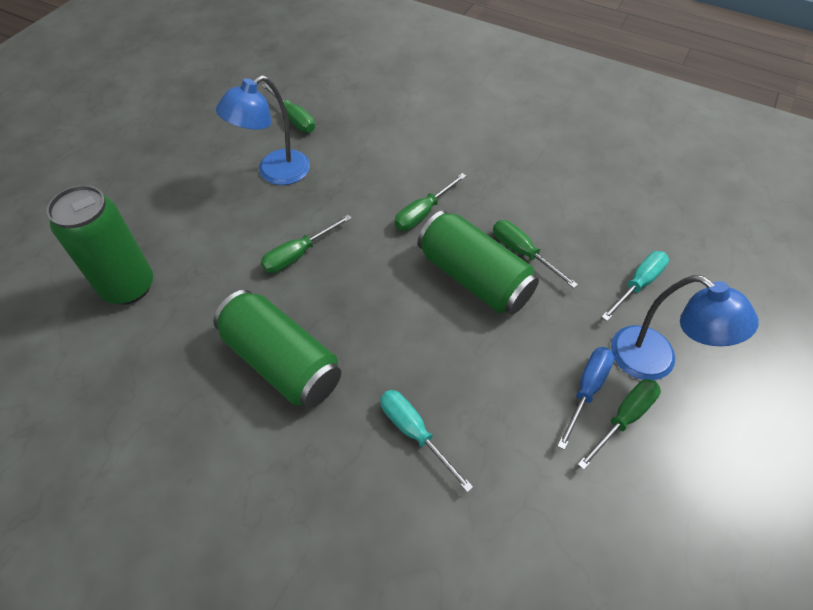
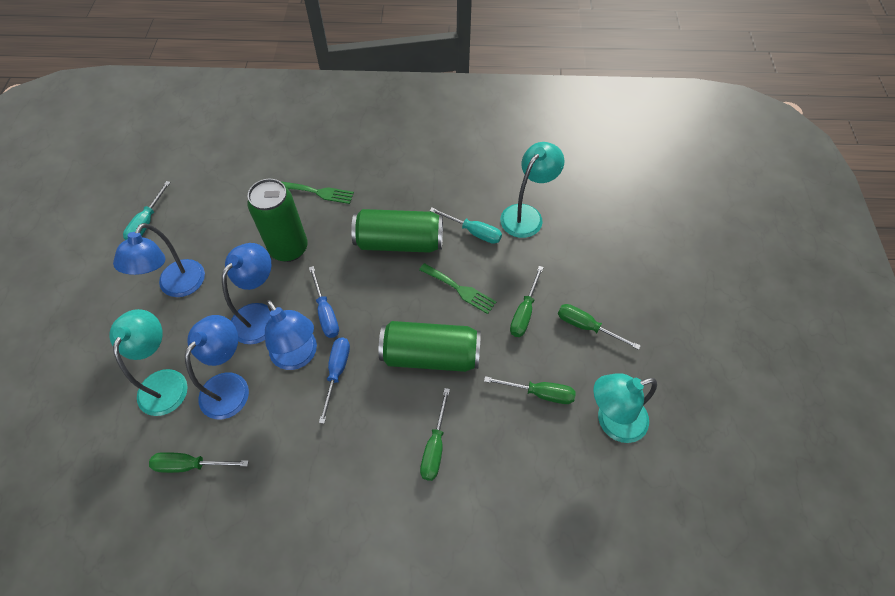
blue lamp: [216,75,310,185] [611,275,759,380] = 2 -> [113,223,205,297] [185,315,249,419] [222,243,272,344] [265,300,317,370] = 4
blue screwdriver: [557,347,614,450] = 1 -> [309,266,339,338] [319,337,350,424] = 2
green fork: none = 0 -> [280,181,354,204] [419,263,496,314] = 2
turquoise lamp: none = 0 -> [109,309,188,416] [500,142,564,238] [593,373,657,443] = 3

